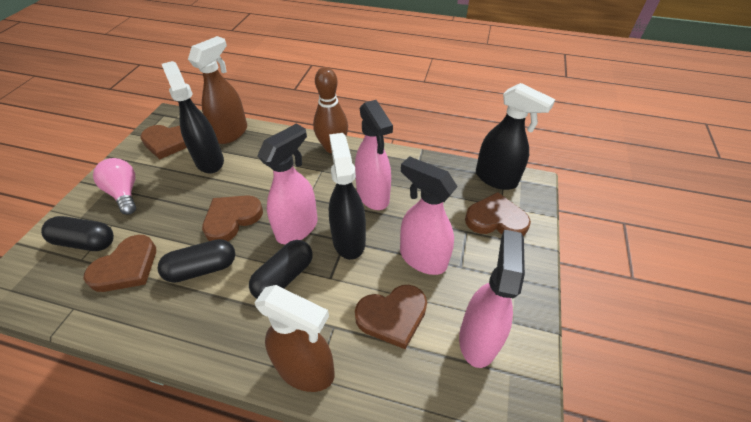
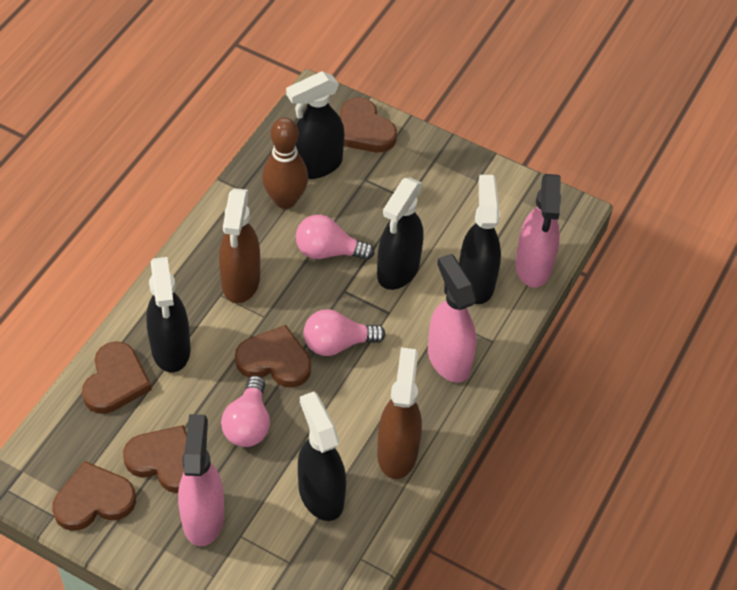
black capsule: [41,216,114,251] [157,239,235,283] [249,240,313,299] = 3 -> none = 0
black spray bottle: [162,61,224,173] [329,133,366,260] [476,83,556,190] = 3 -> [146,257,191,372] [286,71,344,179] [298,392,346,521] [377,178,423,290] [459,175,501,304] = 5
pink light bulb: [93,158,136,215] = 1 -> [221,375,270,447] [296,215,374,260] [304,309,385,356] = 3
pink spray bottle: [257,123,318,245] [355,100,393,210] [400,156,458,275] [459,230,525,368] = 4 -> [178,414,224,546] [428,254,477,383] [515,174,561,288] = 3

